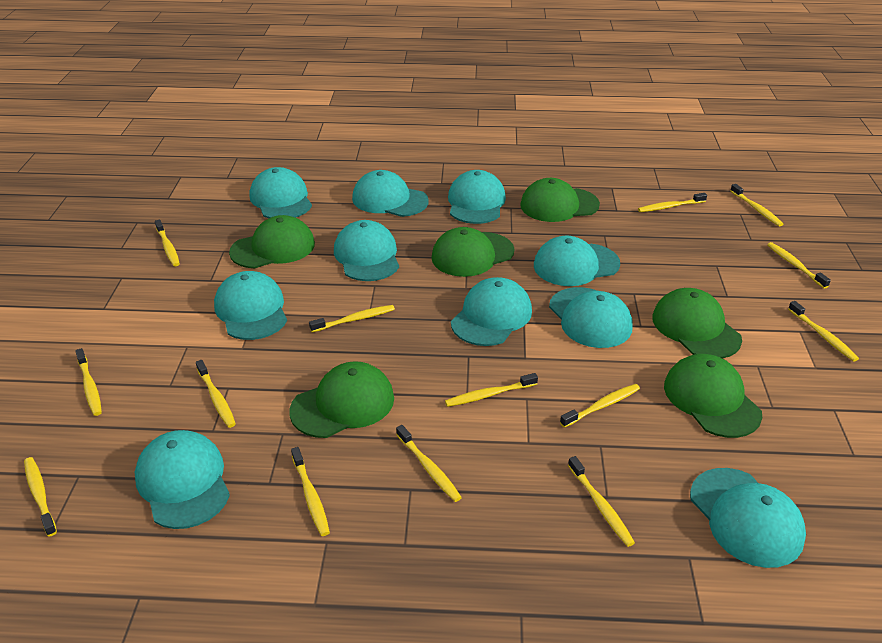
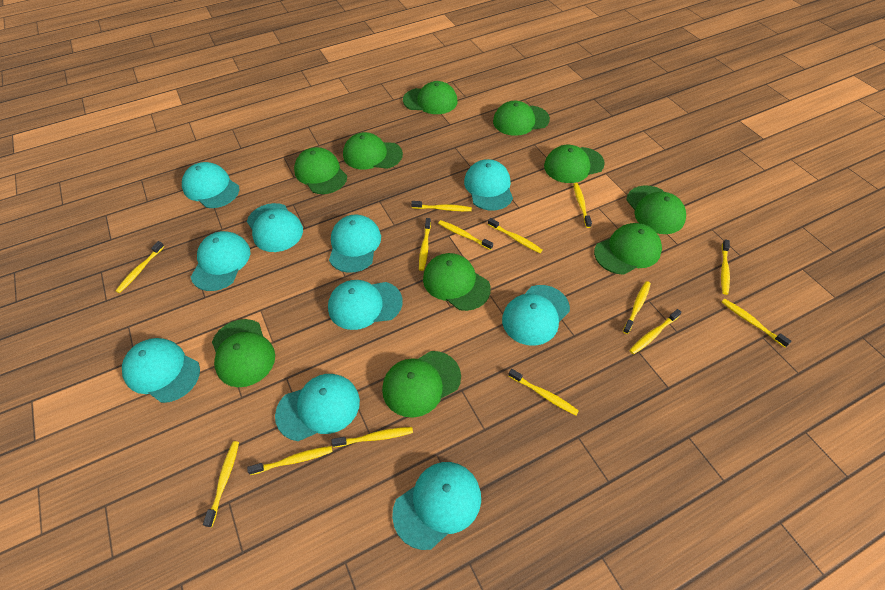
green cap: [229,215,315,268] [289,361,394,438] [431,227,515,277] [520,178,600,222] [652,288,742,358] [664,354,762,438] = 6 -> [212,319,275,387] [294,147,347,194] [343,132,403,169] [382,351,461,418] [403,81,458,114] [423,253,491,311] [493,101,550,136] [544,145,605,183] [594,223,662,275] [626,185,686,234] = 10

